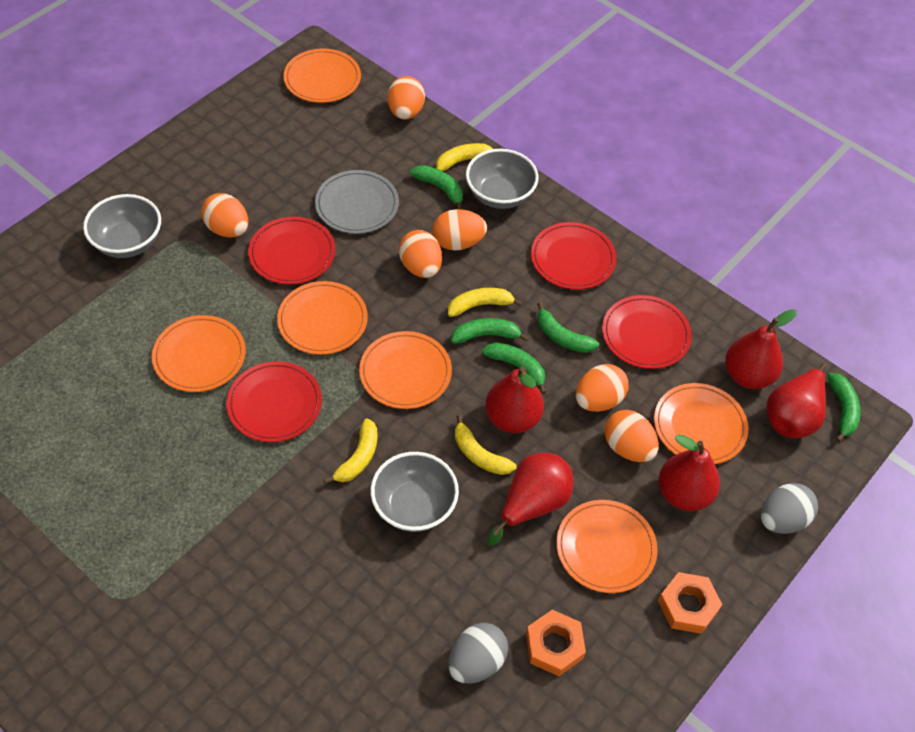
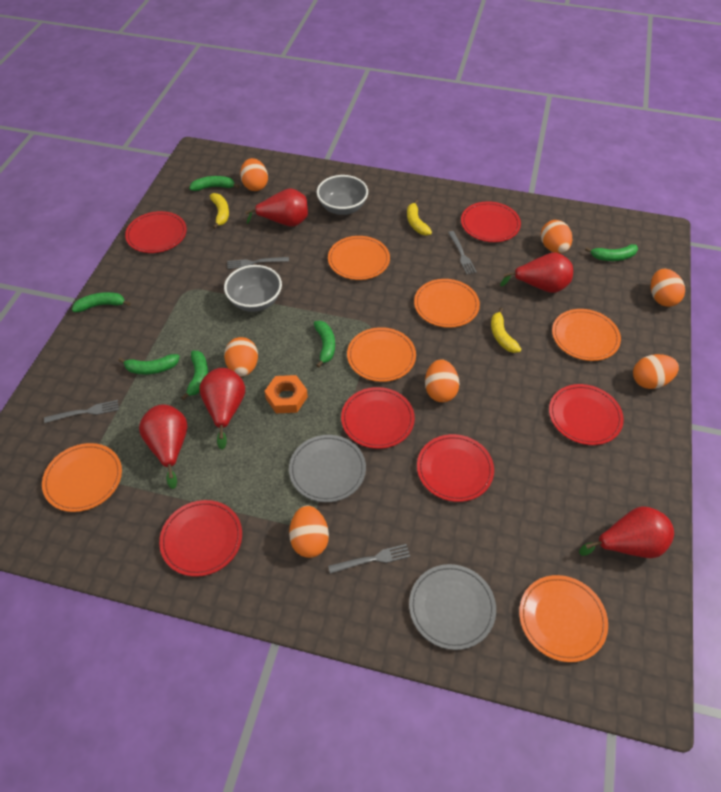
green banana: [410,165,463,209] [451,318,529,343] [482,342,546,394] [537,302,599,353] [828,373,860,442] = 5 -> [72,292,130,312] [118,354,180,374] [181,351,208,400] [189,176,239,191] [314,321,335,368] [585,244,638,261] = 6
grey bowl: [83,194,161,258] [371,452,459,532] [466,149,539,209] = 3 -> [224,265,282,312] [317,175,368,215] = 2
grey egg: [448,623,508,684] [761,483,818,534] = 2 -> none = 0
grey fork: none = 0 -> [44,400,119,423] [227,257,289,269] [328,544,410,574] [448,231,477,274] = 4
grey plate: [315,170,399,234] = 1 -> [289,435,366,502] [409,564,496,650] = 2
orange egg: [201,193,248,237] [388,76,425,120] [399,230,442,278] [433,209,487,251] [576,364,629,412] [604,410,659,462] = 6 -> [224,337,258,377] [240,158,268,191] [289,506,329,558] [425,359,460,402] [541,220,572,253] [633,354,679,389] [651,269,685,307] = 7
orange nut: [526,610,586,676] [658,572,722,634] = 2 -> [264,375,308,413] = 1
red plate: [226,361,322,442] [248,217,335,285] [531,222,617,290] [602,295,692,369] = 4 -> [125,211,187,253] [159,500,242,577] [341,387,415,449] [417,434,494,502] [461,201,521,242] [549,384,624,445] = 6
yellow banana: [324,418,377,484] [436,143,493,171] [448,288,523,317] [455,415,516,475] = 4 -> [210,193,229,229] [407,200,432,236] [491,308,521,353] = 3

